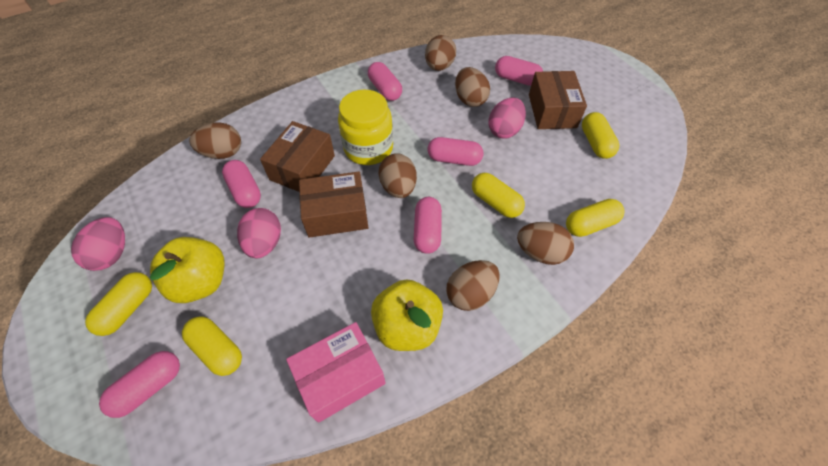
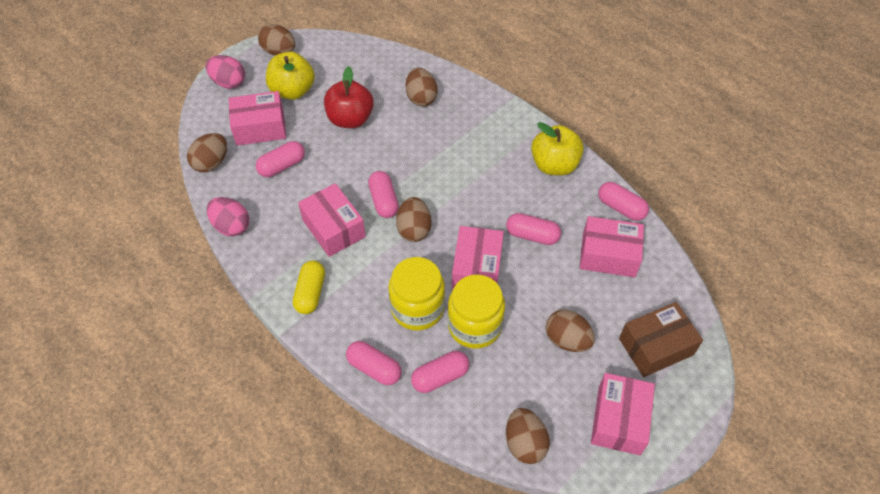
brown box: [260,121,335,192] [299,171,368,238] [529,71,587,129] = 3 -> [619,302,703,377] = 1
pink box: [286,322,386,423] = 1 -> [229,91,286,146] [298,183,366,257] [452,226,504,290] [580,216,644,277] [591,373,655,455] = 5
pink egg: [71,217,125,271] [237,208,281,258] [488,98,526,139] = 3 -> [206,55,245,89] [207,197,249,237] = 2
red apple: none = 0 -> [324,66,374,128] = 1
yellow capsule: [85,272,152,336] [182,316,242,376] [472,173,525,218] [566,199,624,237] [582,112,619,159] = 5 -> [293,260,325,314] = 1
yellow jar: [338,90,393,165] = 1 -> [388,257,445,331] [447,275,505,349] = 2

